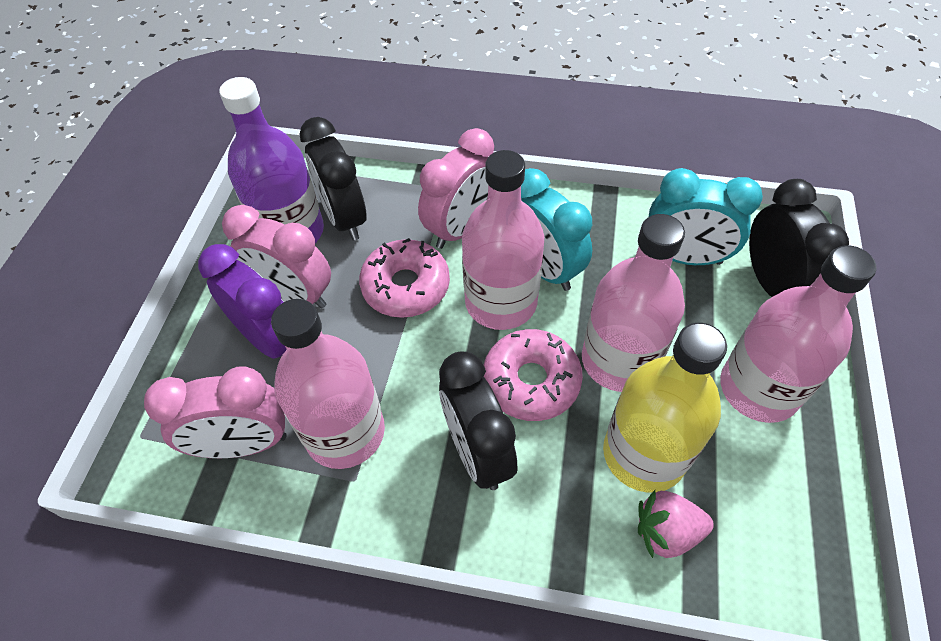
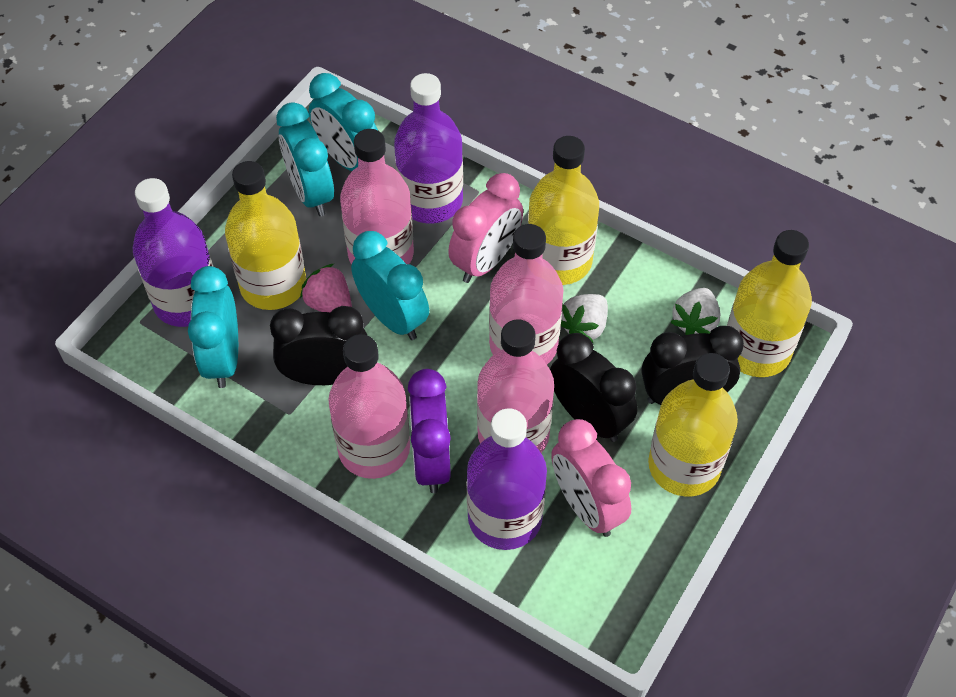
pink clock: [144,366,287,458] [222,205,331,309] [418,128,494,249] = 3 -> [448,173,523,283] [551,419,631,537] = 2
pink donut: [359,238,450,318] [484,329,583,421] = 2 -> none = 0
purple bottle: [219,77,324,243] = 1 -> [133,178,213,327] [394,73,463,223] [467,408,547,550] = 3
turquoise clock: [521,168,592,291] [649,168,763,265] = 2 -> [188,266,238,388] [276,102,334,216] [309,73,378,171] [351,231,429,340] = 4
white strawberry: none = 0 -> [561,294,608,343] [670,288,720,335] = 2
yellow bottle: [603,323,727,493] = 1 -> [225,161,306,310] [528,136,599,285] [648,353,738,497] [727,230,812,377] = 4

